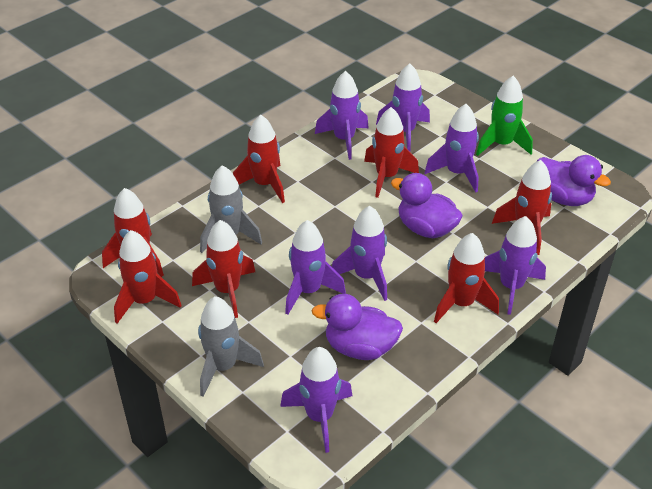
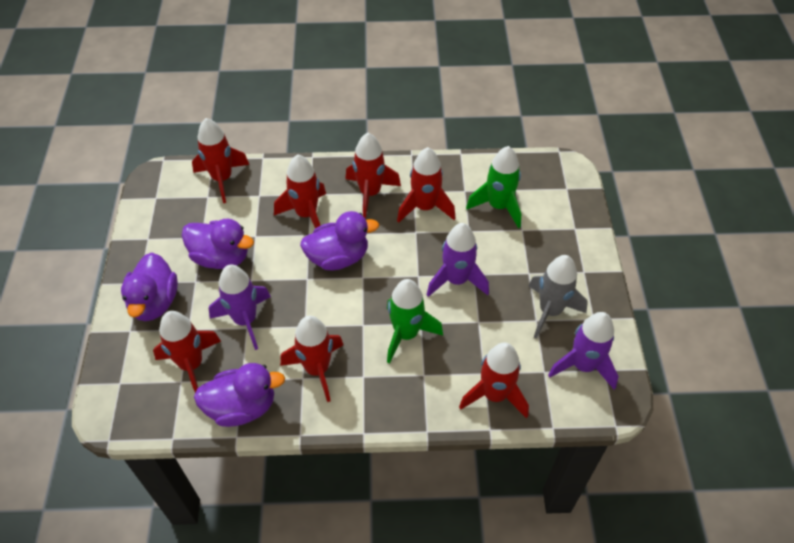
green rocket: [476,76,533,156] = 1 -> [387,279,443,363] [466,146,521,228] = 2
grey rocket: [198,296,264,397] [200,165,262,253] = 2 -> [529,255,588,339] = 1
purple duck: [311,294,403,360] [391,173,463,238] [537,155,611,206] = 3 -> [121,253,178,321] [182,219,254,269] [194,363,285,427] [300,211,379,270] = 4
purple rocket: [280,347,352,453] [285,220,346,315] [315,71,369,160] [332,206,387,301] [376,63,430,151] [424,104,479,192] [485,216,546,315] = 7 -> [209,264,271,350] [427,223,489,297] [548,312,619,390] = 3

